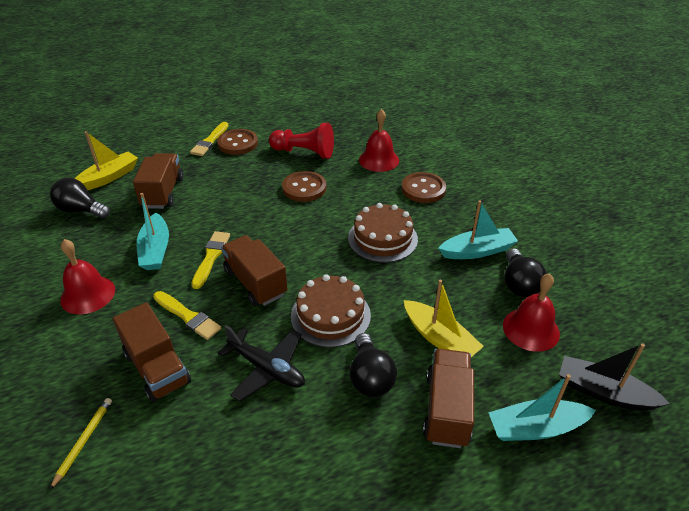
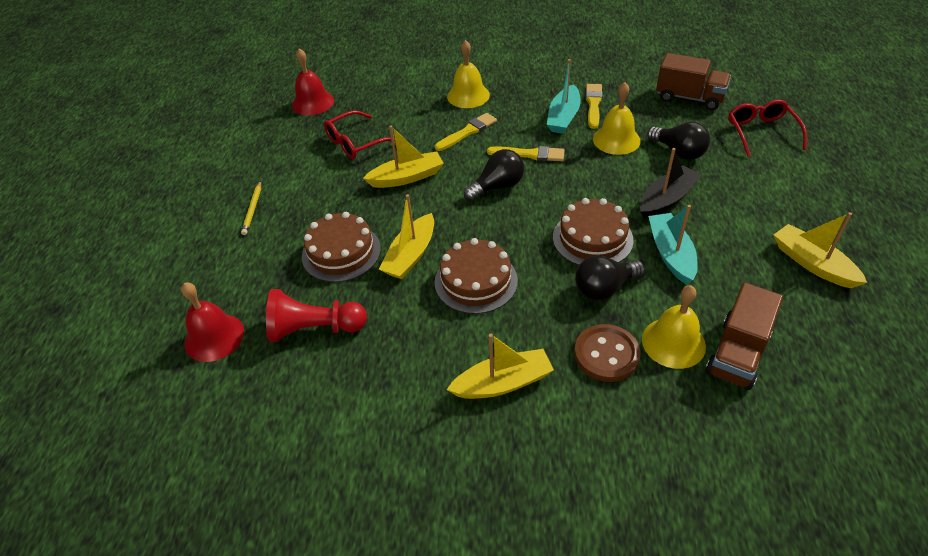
black plane: [218,325,305,401] = 1 -> none = 0
brown button: [217,129,258,155] [282,171,327,202] [402,172,446,203] = 3 -> [574,324,641,382] = 1
brown cake: [291,274,371,348] [348,203,418,263] = 2 -> [302,212,381,282] [435,238,518,314] [553,198,634,265] = 3
brown truck: [113,302,191,402] [133,153,184,209] [221,235,288,306] [423,349,474,448] = 4 -> [656,53,731,110] [705,282,783,390] = 2
red bell: [60,239,115,314] [359,109,399,172] [503,273,560,352] = 3 -> [181,282,244,362] [292,48,334,115] = 2
red glasses: none = 0 -> [324,111,395,159] [728,100,807,157] = 2
turquoise boat: [136,193,169,270] [438,200,518,259] [488,374,596,441] = 3 -> [547,59,581,134] [648,205,698,284] = 2
yellow bell: none = 0 -> [447,40,490,108] [593,82,641,155] [642,285,706,369] = 3
yellow boat: [74,131,138,190] [404,280,484,357] = 2 -> [363,126,444,188] [379,194,434,279] [447,334,554,399] [774,212,867,288] = 4

